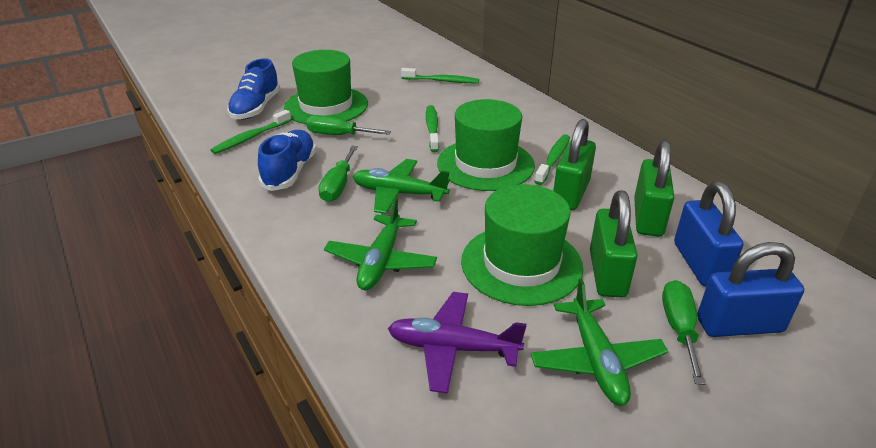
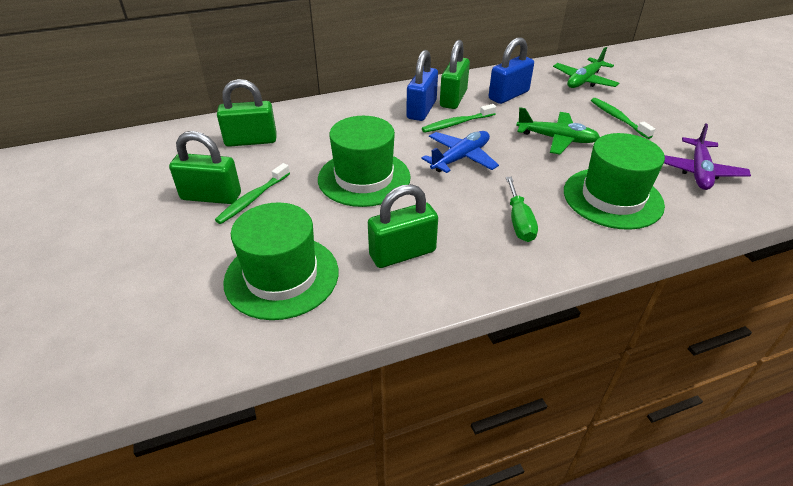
blue plane: none = 0 -> [421,131,499,173] = 1
blue shoe: [227,58,281,119] [258,130,316,191] = 2 -> none = 0
green padlock: [553,119,596,210] [590,191,638,297] [634,140,674,237] = 3 -> [169,131,241,204] [217,79,277,147] [368,184,438,268] [440,40,470,109] = 4
green plane: [324,197,437,290] [352,159,450,214] [531,278,668,406] = 3 -> [516,107,600,155] [553,47,619,88] = 2
green screwdriver: [306,115,391,135] [318,146,358,202] [662,280,705,385] = 3 -> [506,177,538,242] = 1
green toothbrush: [211,110,291,154] [401,68,479,83] [426,105,439,152] [534,134,570,185] = 4 -> [215,163,290,224] [422,104,496,133] [591,98,655,139] = 3

